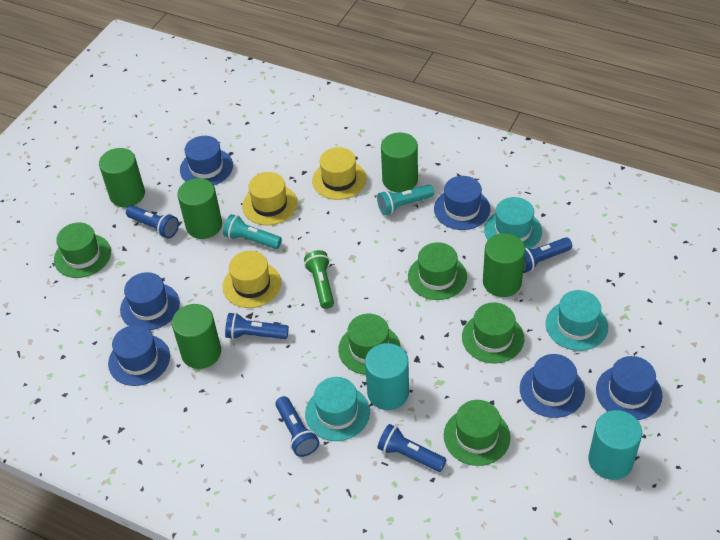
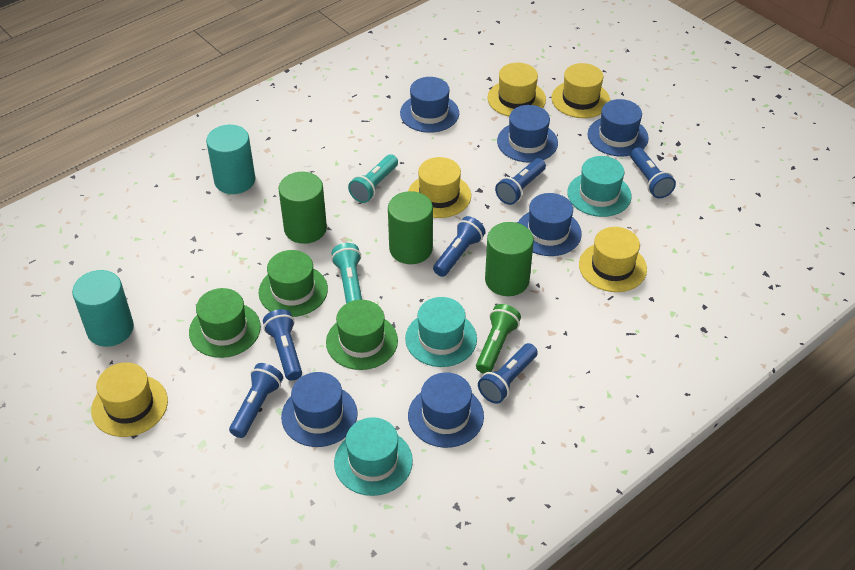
blue flashlight: [126,205,179,238] [225,313,289,340] [275,396,319,457] [377,424,447,472] [523,237,572,273] = 5 -> [229,363,283,438] [263,309,302,381] [433,216,486,277] [478,343,538,404] [495,158,546,205] [630,147,676,198] = 6
green cylinder: [99,148,145,207] [172,304,221,369] [177,178,222,239] [381,133,418,192] [483,233,525,297] = 5 -> [279,172,327,244] [388,191,433,264] [485,222,534,296] = 3
green hat: [54,223,111,278] [338,314,401,375] [408,242,467,300] [444,400,511,466] [462,302,524,363] = 5 -> [189,288,261,358] [259,250,328,317] [326,300,398,370] = 3
yellow hat: [223,251,281,308] [242,172,298,225] [312,147,367,200] = 3 -> [91,362,168,437] [408,157,471,218] [487,63,546,116] [551,63,610,118] [579,227,647,292] = 5

